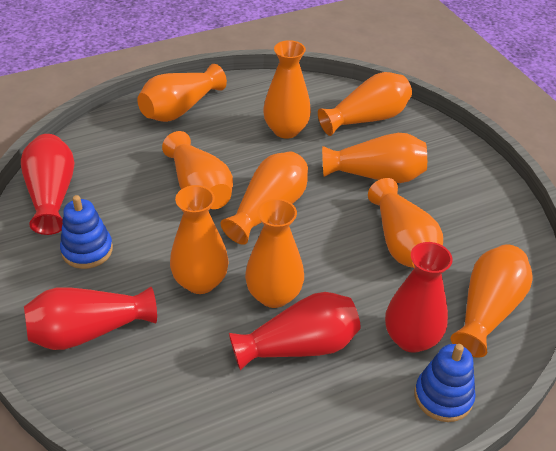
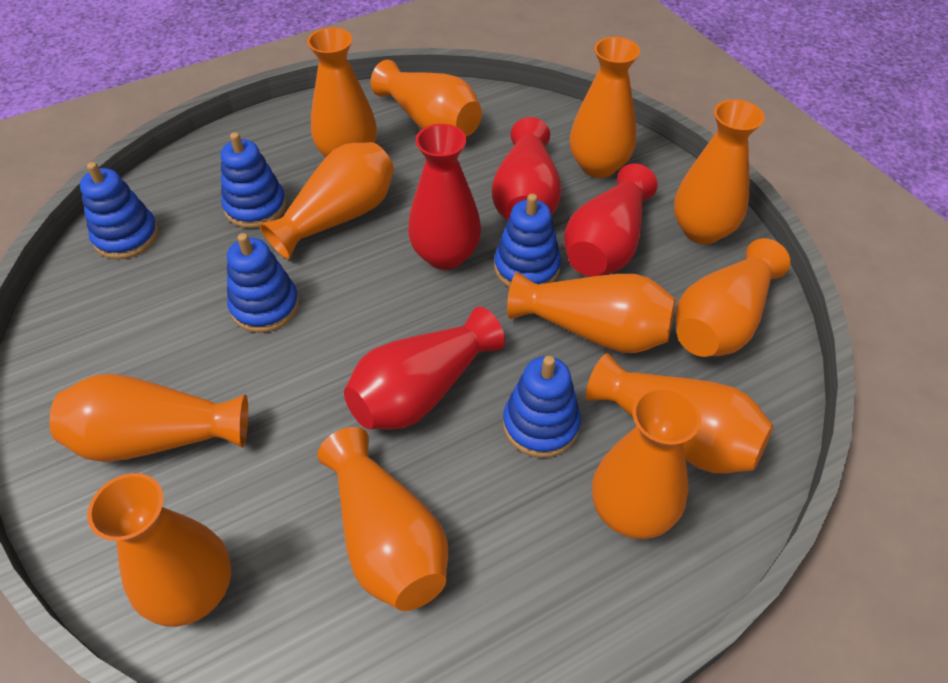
blue stacking toy: [60,195,113,269] [415,344,476,422] = 2 -> [80,162,159,259] [221,132,286,228] [227,233,299,333] [494,194,561,288] [503,356,581,458] = 5
orange vase: [137,64,227,122] [162,131,233,209] [170,185,229,294] [221,151,308,245] [245,199,304,308] [263,40,311,139] [318,72,412,136] [322,133,427,183] [368,178,443,268] [451,244,533,358] = 10 -> [50,374,248,462] [87,473,231,627] [259,142,394,259] [307,27,377,157] [317,427,448,611] [371,60,482,136] [507,272,675,353] [570,37,640,178] [586,353,773,473] [592,387,701,539] [674,99,764,244] [675,238,790,357] = 12

